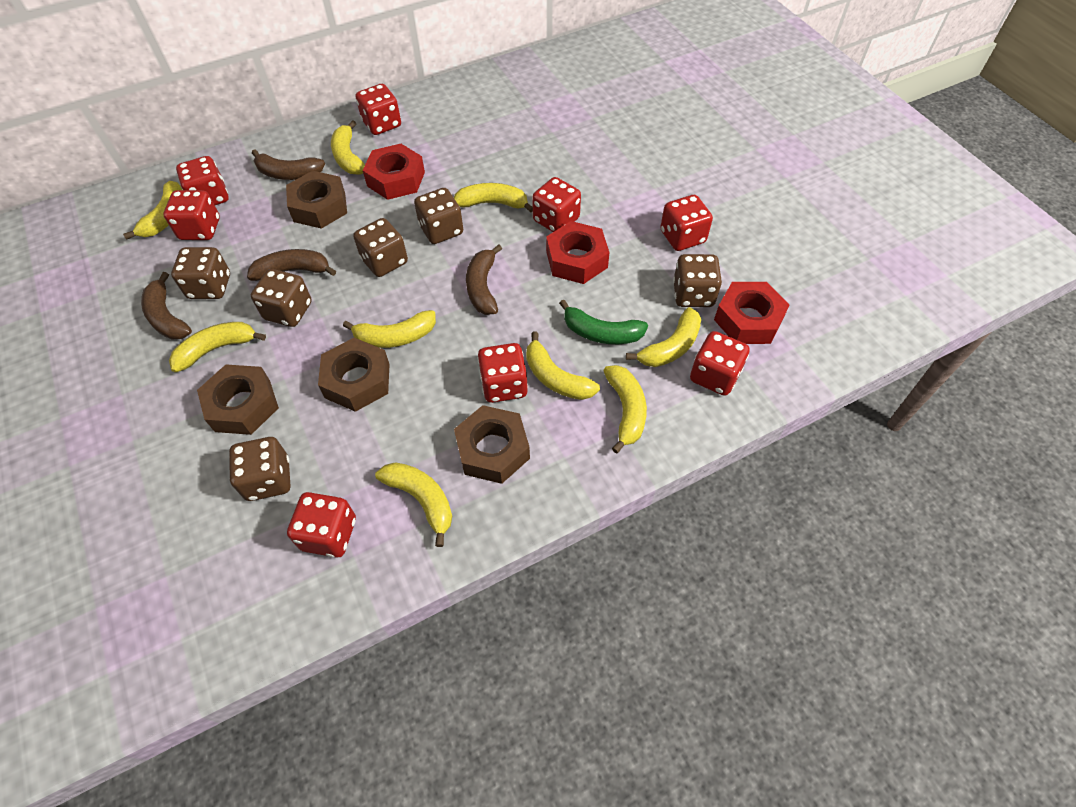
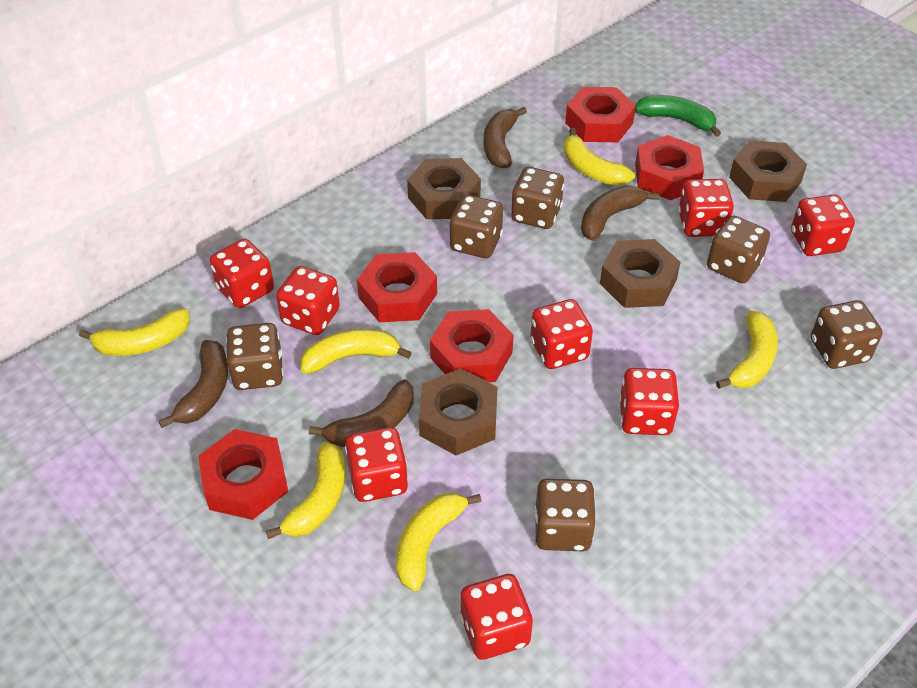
red nut: [363,144,425,200] [546,221,610,284] [714,282,789,344] = 3 -> [198,429,288,520] [357,252,437,322] [430,309,514,382] [565,87,636,142] [635,135,704,200] = 5
yellow banana: [123,181,182,240] [169,322,266,372] [331,120,365,175] [343,310,436,348] [375,462,452,547] [454,183,533,213] [526,331,600,400] [603,365,647,453] [626,307,701,367] = 9 -> [79,308,190,356] [266,442,346,539] [300,329,412,374] [396,492,481,591] [563,128,635,186] [716,311,778,389] = 6

